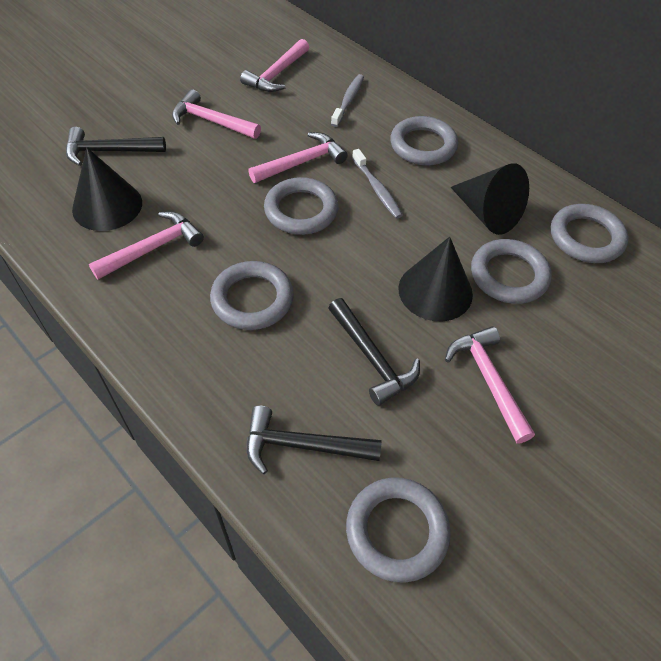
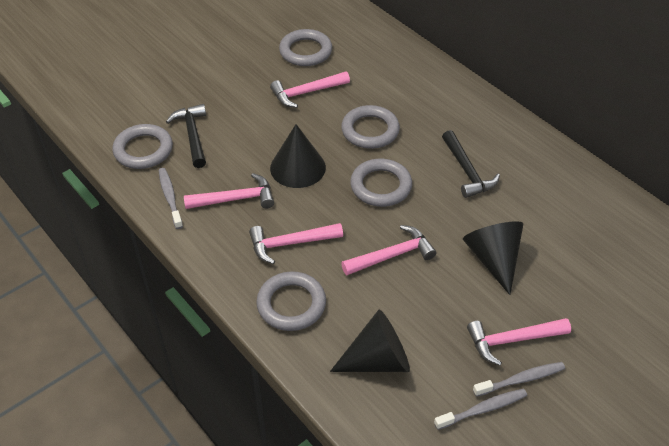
black hammer: [66,127,166,166] [247,405,382,474] [328,298,420,406] = 3 -> [166,104,206,168] [442,130,500,198] = 2
grey ring: [210,261,294,330] [264,177,339,235] [346,477,451,583] [390,116,458,166] [471,239,552,304] [551,204,629,263] = 6 -> [113,124,173,169] [256,271,326,331] [279,29,332,66] [341,105,400,149] [350,159,412,207] = 5
grey toothbrush: [331,74,364,127] [352,149,403,219] = 2 -> [158,168,183,229] [434,389,527,430] [473,362,565,397] = 3

